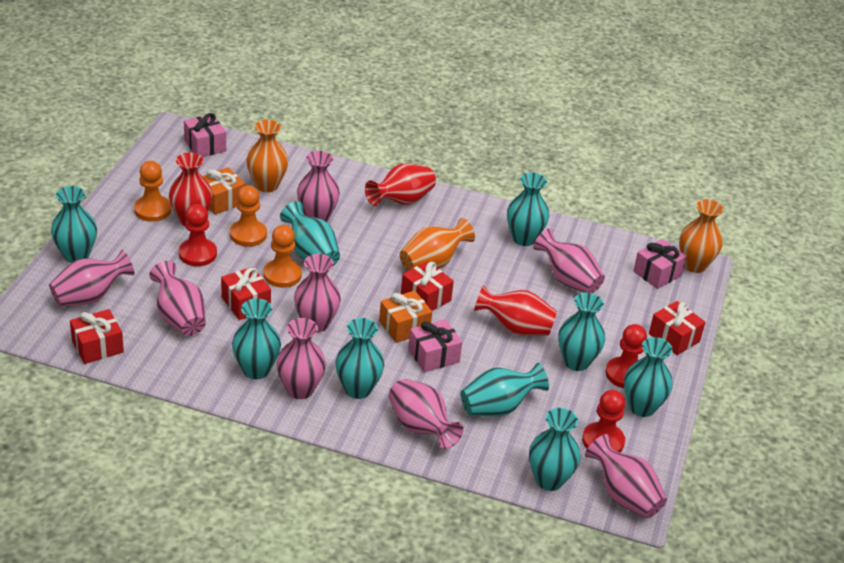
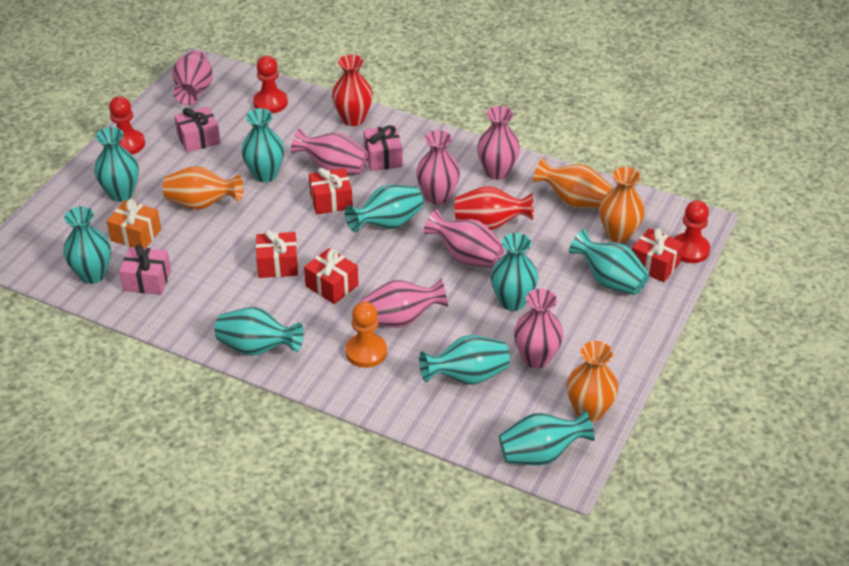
orange gift: [202,167,245,215] [379,290,432,343] = 2 -> [107,199,161,248] = 1
orange pawn: [134,161,171,222] [230,185,267,247] [263,225,302,288] = 3 -> [345,302,387,368] = 1
orange vase: [246,119,288,192] [400,218,475,271] [679,199,724,273] = 3 -> [163,166,243,210] [533,157,612,209] [567,341,618,422] [599,167,645,243] = 4
pink vase: [49,250,135,307] [149,261,206,336] [276,318,326,399] [294,254,341,332] [297,151,340,222] [389,379,464,449] [533,229,605,293] [585,434,667,519] = 8 -> [172,51,213,105] [291,128,368,175] [362,279,448,328] [416,130,460,205] [424,209,504,268] [477,106,520,180] [514,288,564,368] = 7
red vase: [169,153,213,226] [365,163,436,206] [474,285,557,336] = 3 -> [332,54,373,126] [455,186,534,230] = 2

